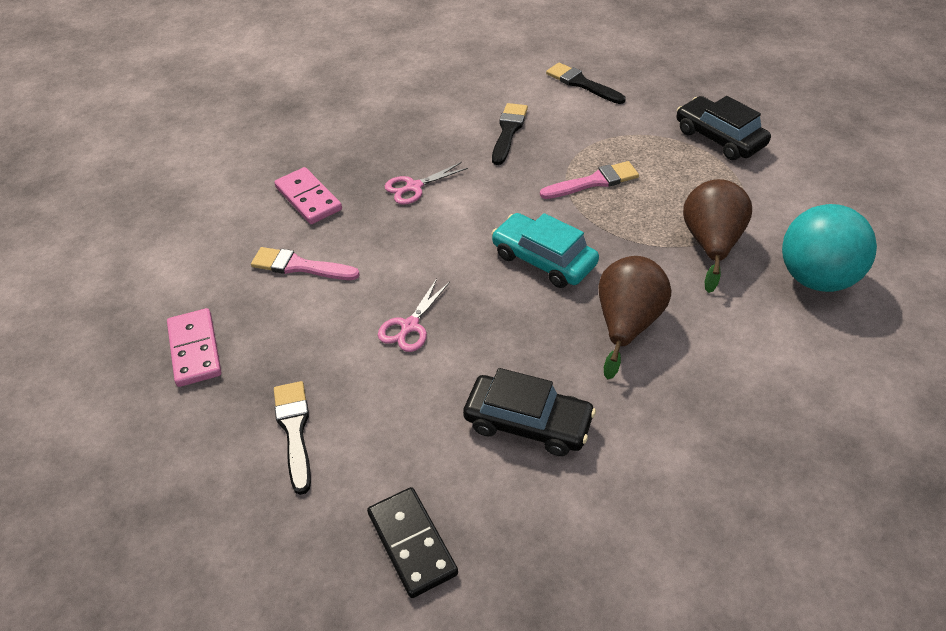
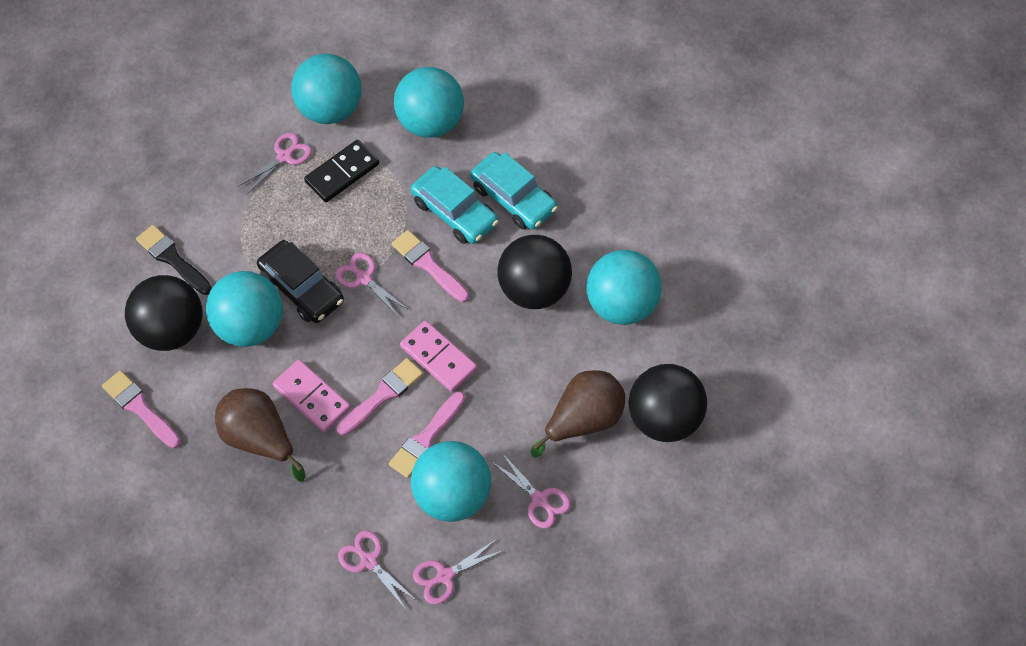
black ball: none = 0 -> [125,275,202,351] [497,235,572,309] [629,364,707,442] = 3
black brush: [274,381,311,495] [492,103,528,165] [546,63,626,104] = 3 -> [136,225,212,295] = 1
black car: [463,368,596,456] [676,96,771,160] = 2 -> [257,240,344,323] = 1
pink brush: [251,247,360,280] [540,161,639,199] = 2 -> [102,370,181,448] [337,358,423,436] [389,392,465,478] [391,230,469,302] = 4
pink scissors: [378,279,450,352] [385,162,468,205] = 2 -> [239,133,312,194] [336,253,409,317] [338,531,417,611] [413,539,504,605] [491,452,571,529] = 5
turquoise ball: [782,204,877,292] = 1 -> [206,271,283,347] [291,53,362,124] [394,67,464,138] [411,441,491,522] [587,250,662,325] = 5
turquoise car: [491,213,599,288] = 1 -> [411,166,498,244] [470,152,558,230] = 2

